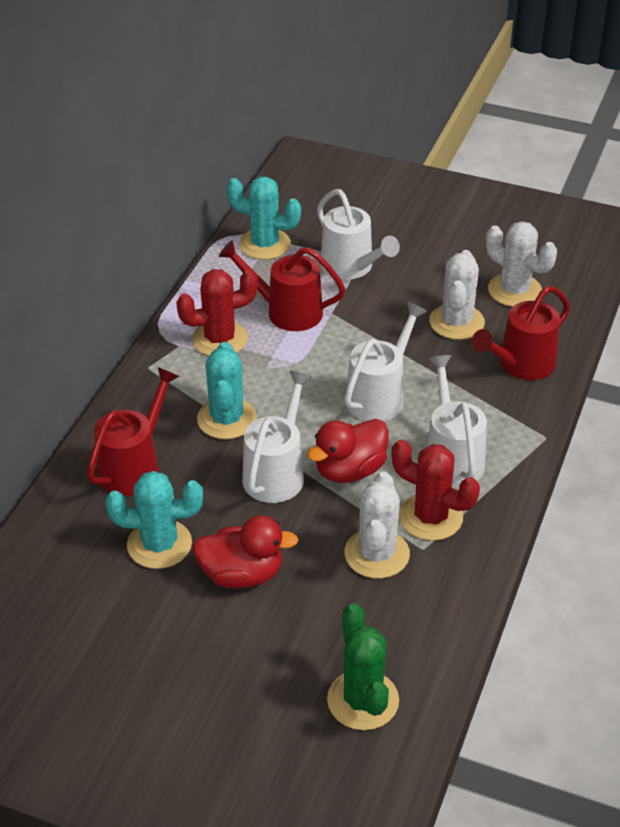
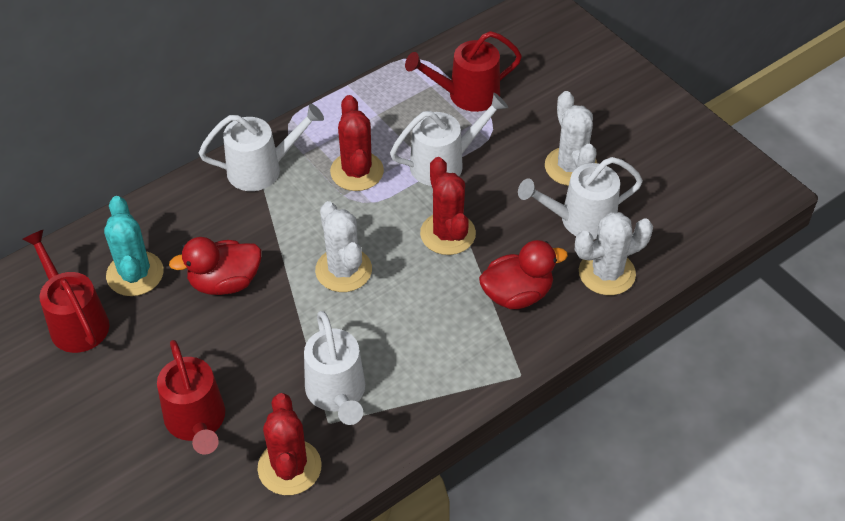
green cactus: [327,603,399,730] = 1 -> none = 0
red cactus: [176,269,258,356] [392,439,480,541] = 2 -> [257,393,322,495] [330,95,384,191] [420,157,476,255] = 3
turquoise cactus: [105,471,203,569] [197,342,257,439] [226,177,301,260] = 3 -> [104,196,164,296] = 1

